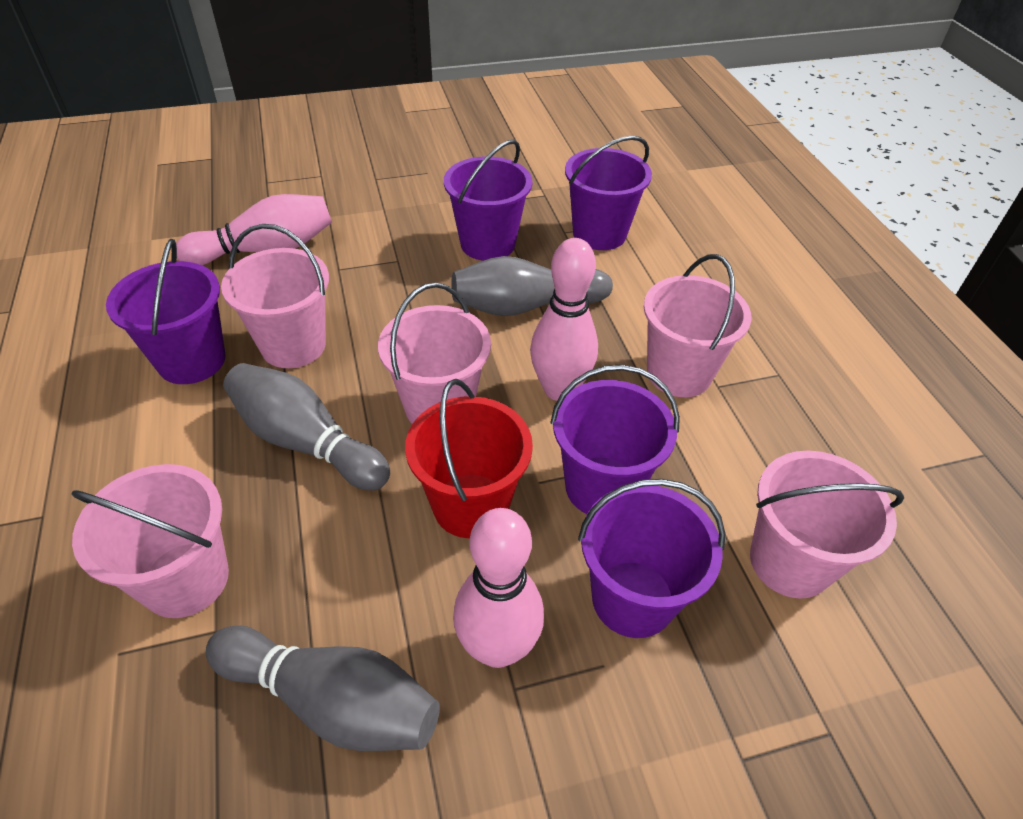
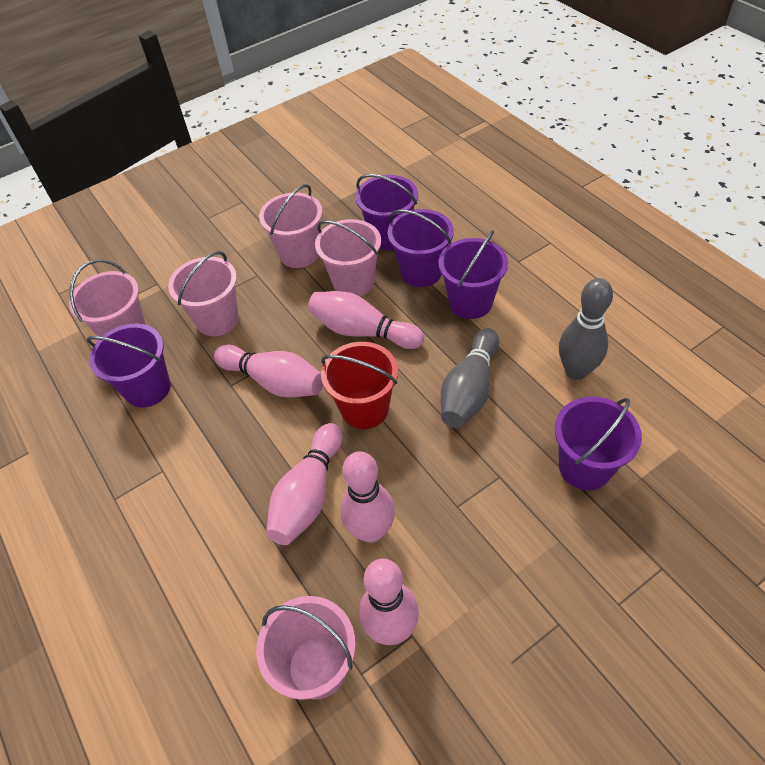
grey bowling pin: [206,626,440,751] [223,363,390,491] [451,256,613,316] = 3 -> [441,328,499,428] [559,278,613,380] = 2
pink bowling pin: [176,194,332,265] [453,508,544,668] [530,238,598,401] = 3 -> [214,344,323,397] [266,423,342,545] [308,291,424,349] [340,451,395,543] [359,559,419,645] = 5

